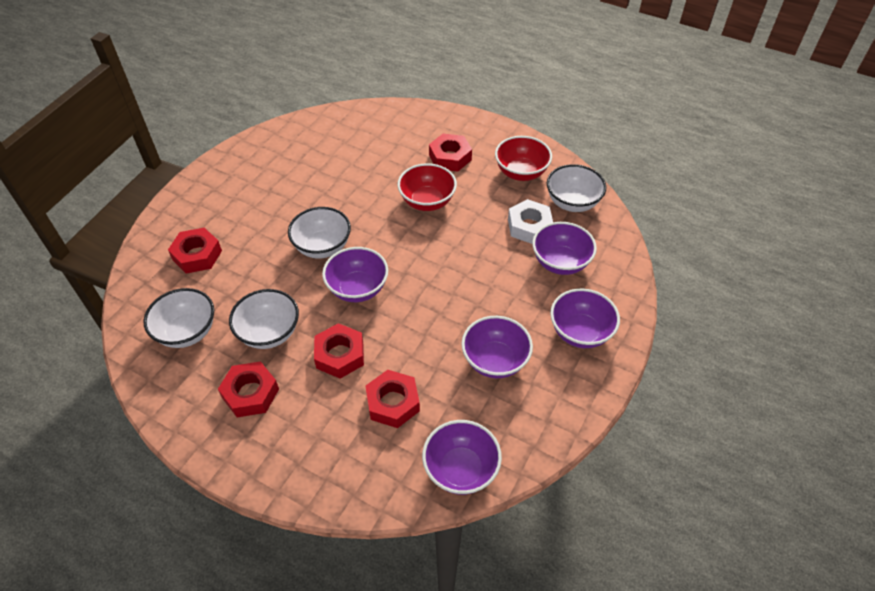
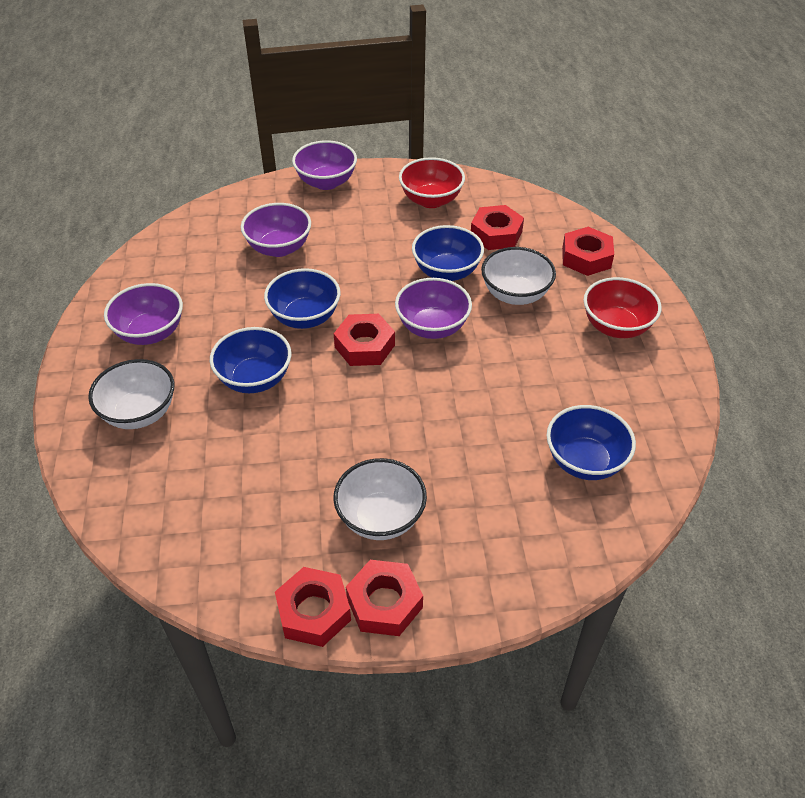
blue bowl: none = 0 -> [210,327,292,393] [264,268,341,329] [412,225,484,281] [546,405,636,480] = 4
purple bowl: [322,247,388,302] [422,420,502,495] [461,316,533,378] [532,222,597,275] [550,288,620,348] = 5 -> [104,283,183,345] [241,203,311,257] [292,140,357,190] [395,278,472,339] = 4
white bowl: [143,288,214,348] [229,289,299,349] [288,207,351,259] [547,164,606,212] = 4 -> [88,359,174,429] [333,458,427,540] [481,247,556,305] = 3
white nut: [508,199,553,244] = 1 -> none = 0

